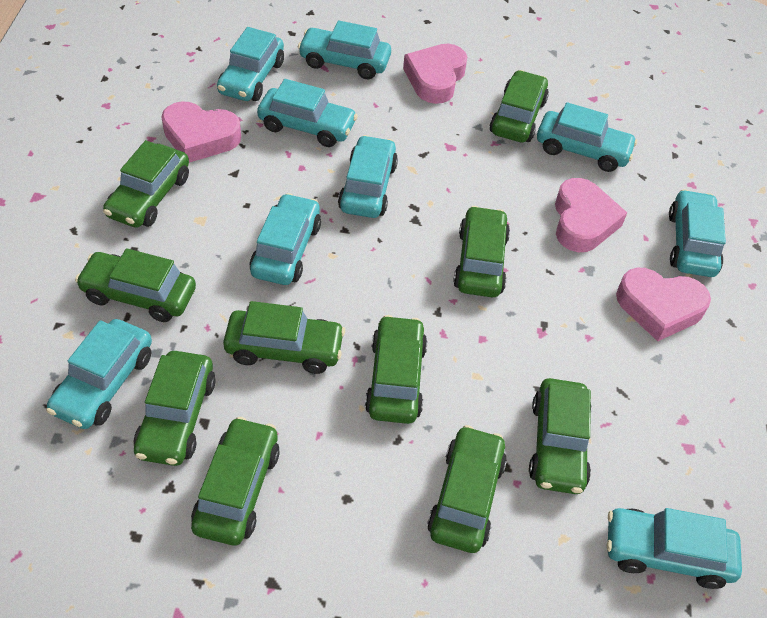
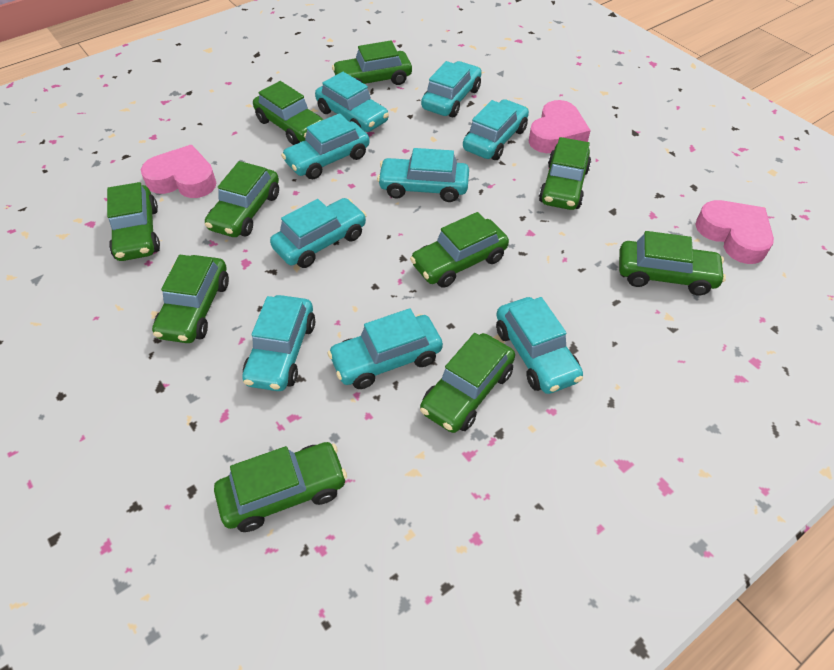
pink heart: [161,101,241,163] [403,44,468,104] [555,178,627,252] [616,268,711,341] = 4 -> [141,145,216,198] [529,100,591,153] [695,200,774,264] = 3

